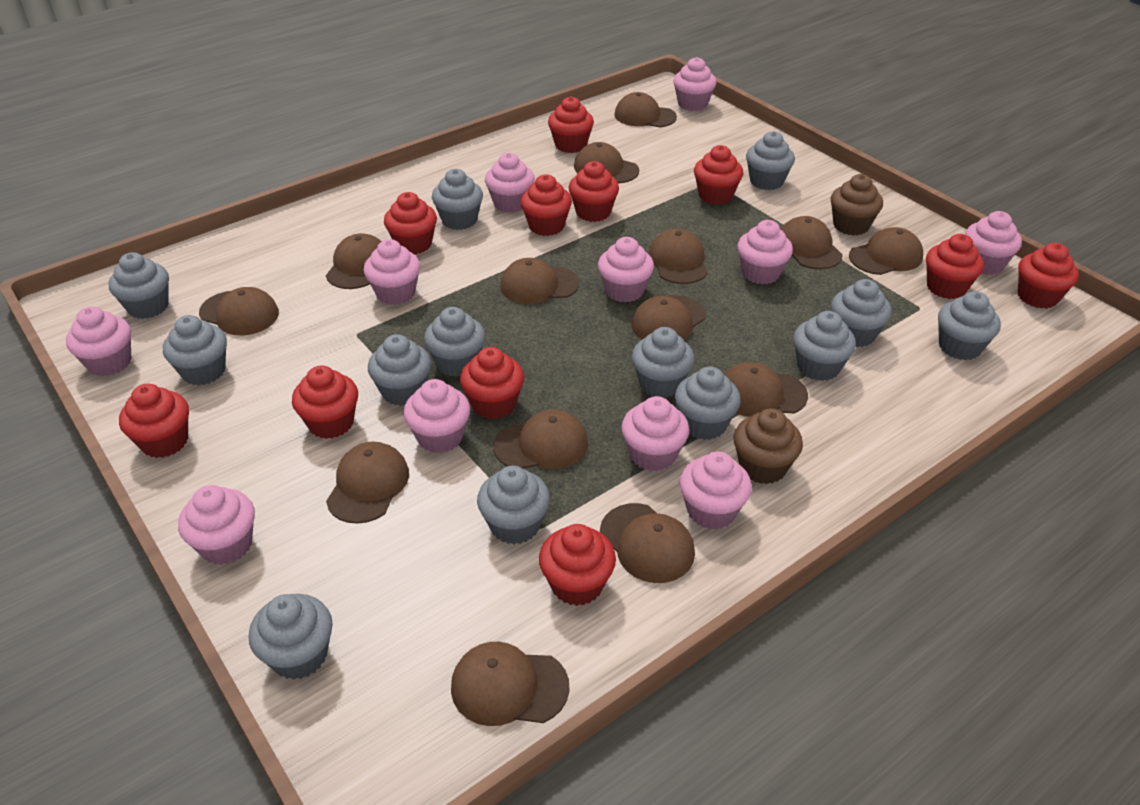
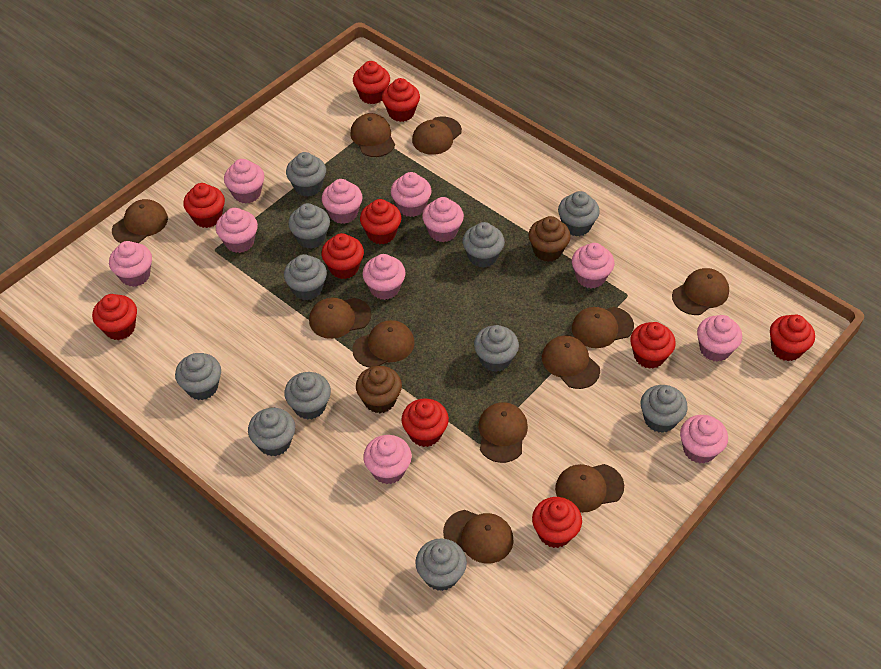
brown cap: [199,287,279,335] [326,233,382,289] [326,442,409,524] [451,642,569,726] [493,409,588,469] [500,258,579,304] [574,142,639,183] [600,503,695,583] [614,92,677,127] [631,295,706,340] [648,229,708,284] [724,362,808,417] [781,216,843,269] [849,227,923,275] = 14 -> [112,199,168,243] [309,298,371,339] [350,113,395,157] [352,320,415,368] [412,117,462,155] [443,510,514,564] [478,402,528,463] [542,336,600,389] [555,464,624,513] [572,307,634,348] [672,268,729,315] = 11
grey cupcake: [109,252,169,319] [163,315,227,386] [249,594,333,680] [368,334,431,406] [424,307,485,377] [432,169,483,230] [477,466,550,544] [632,327,695,398] [675,367,741,440] [746,131,795,190] [793,311,856,381] [831,279,892,347] [938,291,1001,360] = 13 -> [175,353,221,400] [248,408,295,456] [284,254,327,300] [284,372,331,420] [286,152,326,197] [288,203,330,249] [415,538,467,591] [462,222,505,268] [474,325,519,372] [558,191,600,236] [640,385,688,433] = 11
red cupcake: [119,384,189,458] [292,365,358,439] [384,192,437,255] [460,347,524,419] [520,174,572,236] [539,524,616,606] [548,96,594,153] [569,161,619,222] [694,145,743,205] [926,234,984,299] [1018,243,1079,309] = 11 -> [92,294,137,340] [183,183,225,228] [321,233,364,279] [353,61,390,104] [360,199,401,244] [382,78,420,122] [401,399,449,447] [532,497,582,548] [630,322,676,369] [770,315,815,361] = 10

